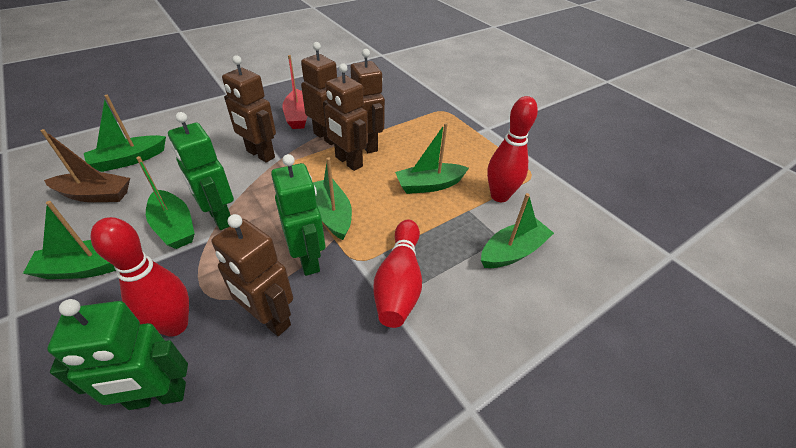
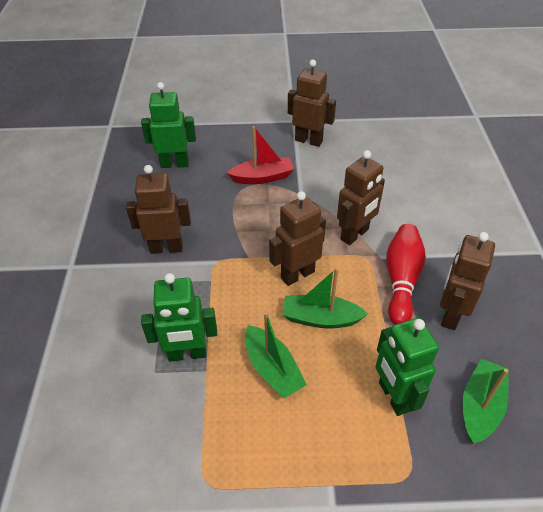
brown boat: [41,129,130,202] = 1 -> none = 0
green boat: [23,201,116,279] [84,95,166,172] [136,156,195,249] [313,158,352,240] [395,123,469,194] [481,193,554,268] = 6 -> [245,312,307,399] [283,268,368,329] [462,359,509,444] = 3
red bowling pin: [91,217,189,337] [373,219,422,328] [487,96,538,202] = 3 -> [386,224,426,325] = 1

